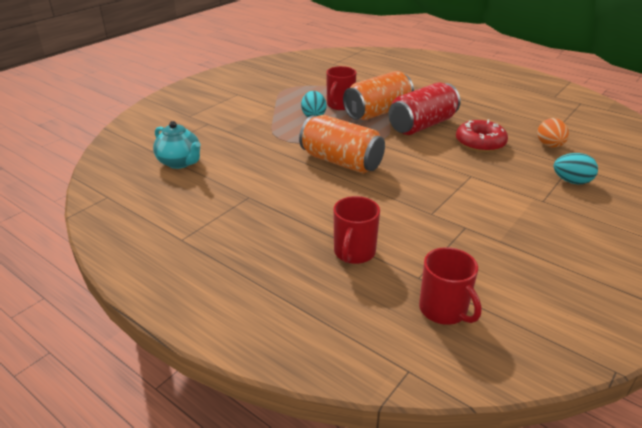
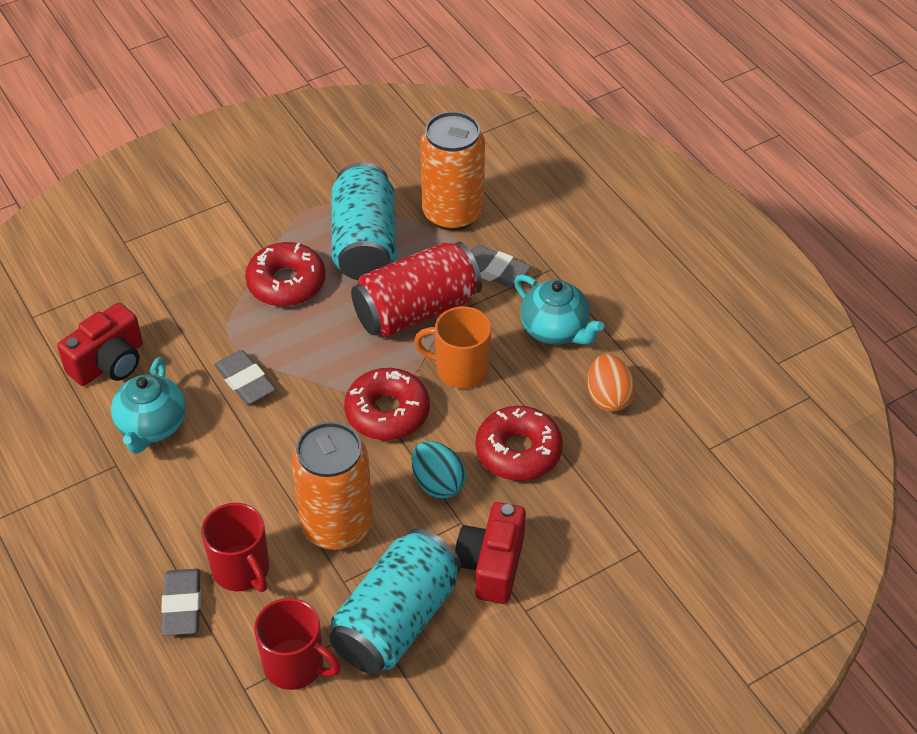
grey eraser: none = 0 -> [161,569,201,636] [214,350,276,405] [470,245,531,288] = 3
orange mug: none = 0 -> [414,306,492,388] = 1
red camera: none = 0 -> [57,303,143,386] [455,502,526,604] = 2
red donut: [456,120,508,152] = 1 -> [245,242,325,307] [344,368,430,440] [475,406,563,481] = 3
red mug: [326,66,357,110] [333,196,380,264] [419,247,482,325] = 3 -> [201,503,269,592] [254,598,341,690] = 2
turquoise can: none = 0 -> [329,528,461,675] [331,162,397,280] = 2
turquoise egg: [301,91,327,117] [554,153,598,184] = 2 -> [411,441,466,499] = 1
turquoise teapot: [153,121,201,169] = 1 -> [111,357,186,454] [514,274,604,345] = 2

